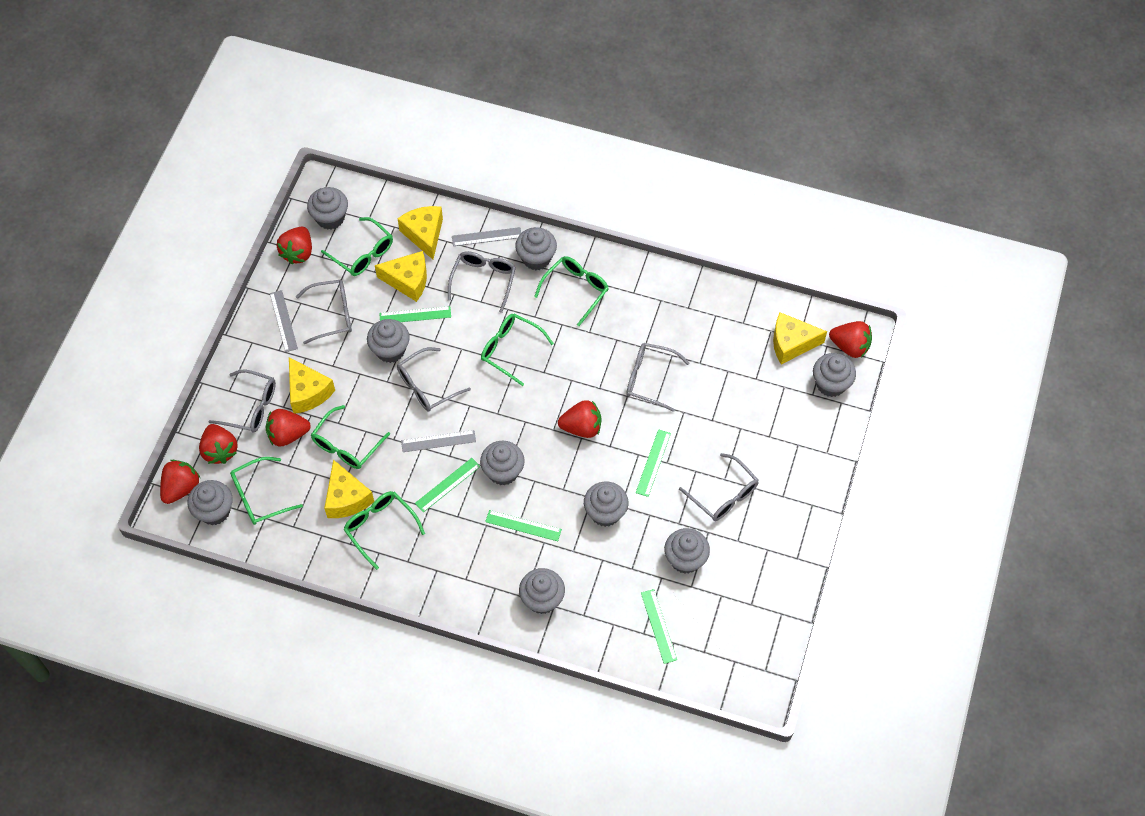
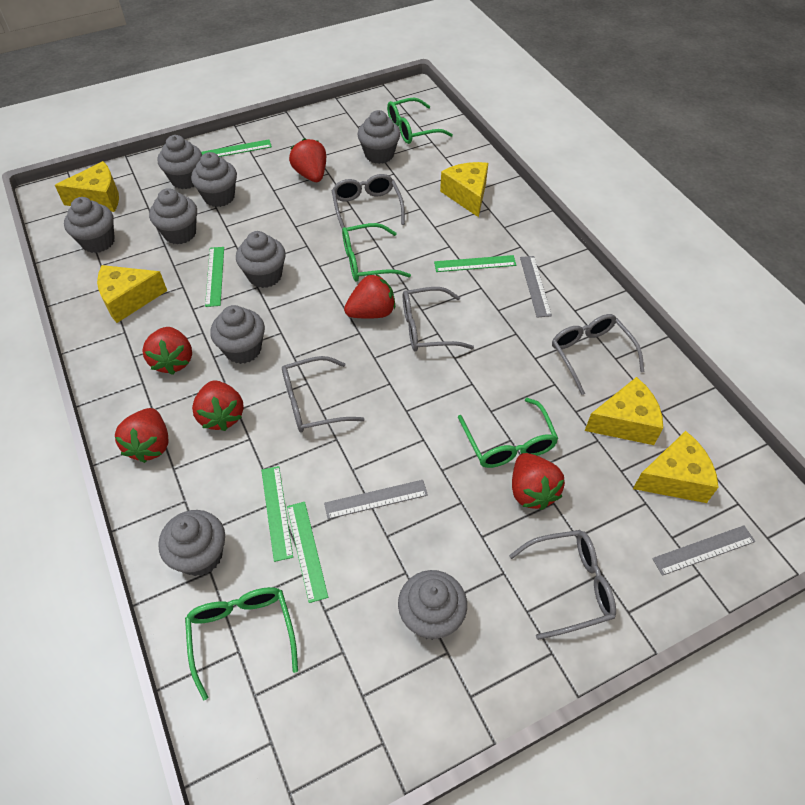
green glasses: [230,457,303,525] [311,405,390,469] [321,217,393,276] [343,491,425,570] [481,314,554,386] [534,256,609,326] = 6 -> [185,587,298,701] [342,223,411,282] [387,98,453,144] [458,398,558,468] = 4
grey glasses: [209,370,276,433] [296,280,352,344] [397,347,471,412] [448,251,516,313] [626,343,690,412] [679,453,759,521] = 6 -> [282,356,365,433] [332,174,405,229] [403,287,474,352] [509,530,616,640] [552,314,644,395] = 5

